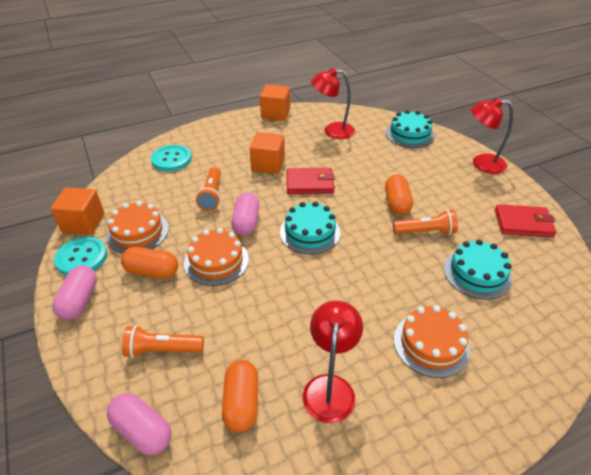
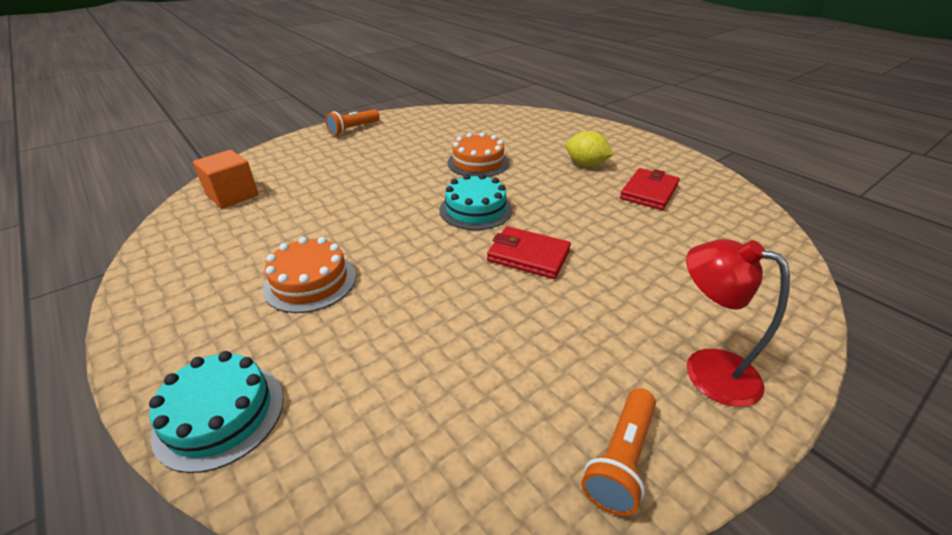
orange cake: [106,201,169,253] [184,228,249,286] [394,305,470,378] = 3 -> [263,237,356,313] [447,132,509,177] = 2
orange capsule: [121,247,178,279] [222,360,258,432] [385,175,413,215] = 3 -> none = 0
orange cube: [51,187,104,235] [250,132,285,174] [260,84,290,121] = 3 -> [193,150,258,208] = 1
orange flashlight: [122,325,204,358] [196,167,221,211] [393,209,458,235] = 3 -> [325,109,380,136] [581,388,656,516] = 2
pink capsule: [52,266,97,320] [107,393,172,455] [232,192,259,235] = 3 -> none = 0
red lamp: [303,301,363,423] [311,68,355,139] [471,98,513,174] = 3 -> [686,239,790,407] = 1
turquoise button: [54,237,107,275] [151,145,192,171] = 2 -> none = 0
turquoise cake: [280,202,340,254] [386,110,434,148] [444,239,512,300] = 3 -> [149,351,284,473] [439,174,512,230] = 2
yellow lemon: none = 0 -> [566,131,614,167] = 1

